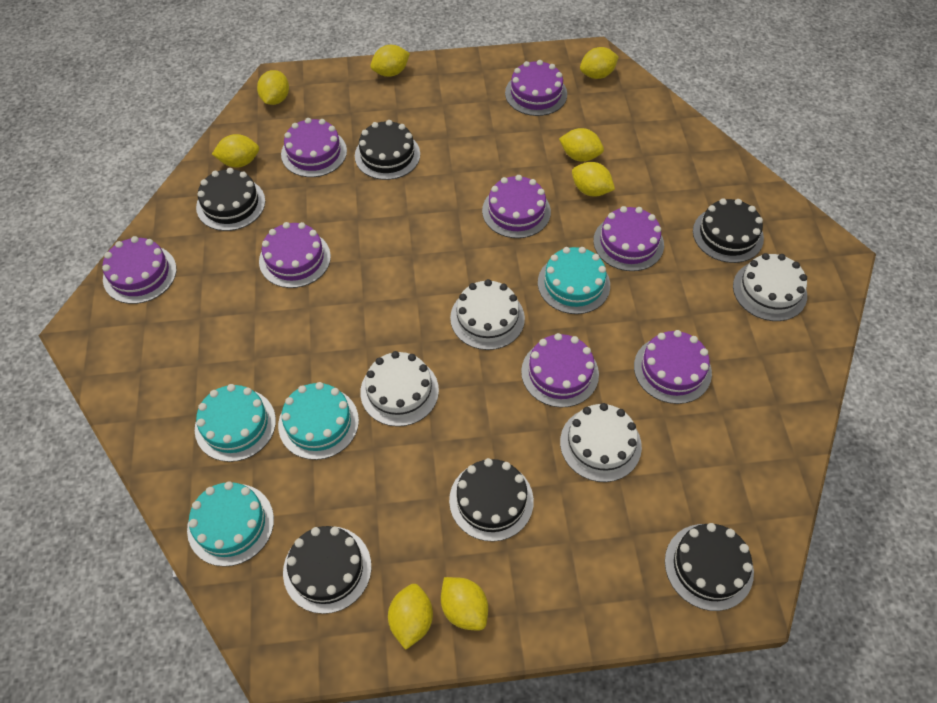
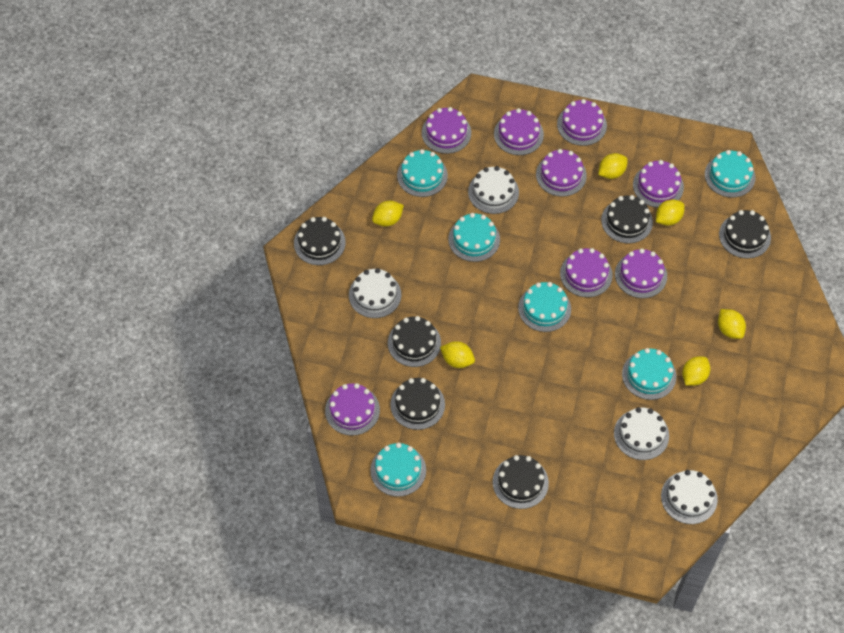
turquoise cake: [187,481,274,567] [195,384,276,462] [278,382,359,460] [538,247,610,314] = 4 -> [370,443,426,497] [397,149,448,197] [448,213,500,262] [518,282,571,332] [622,348,676,400] [705,150,756,198] = 6
yellow lemon: [212,134,259,168] [257,70,289,105] [370,45,410,77] [388,584,433,650] [441,577,488,630] [559,128,604,162] [572,162,615,197] [580,47,619,79] = 8 -> [372,201,404,226] [440,341,475,368] [598,153,628,179] [656,199,685,226] [682,356,710,386] [718,309,746,339] = 6

